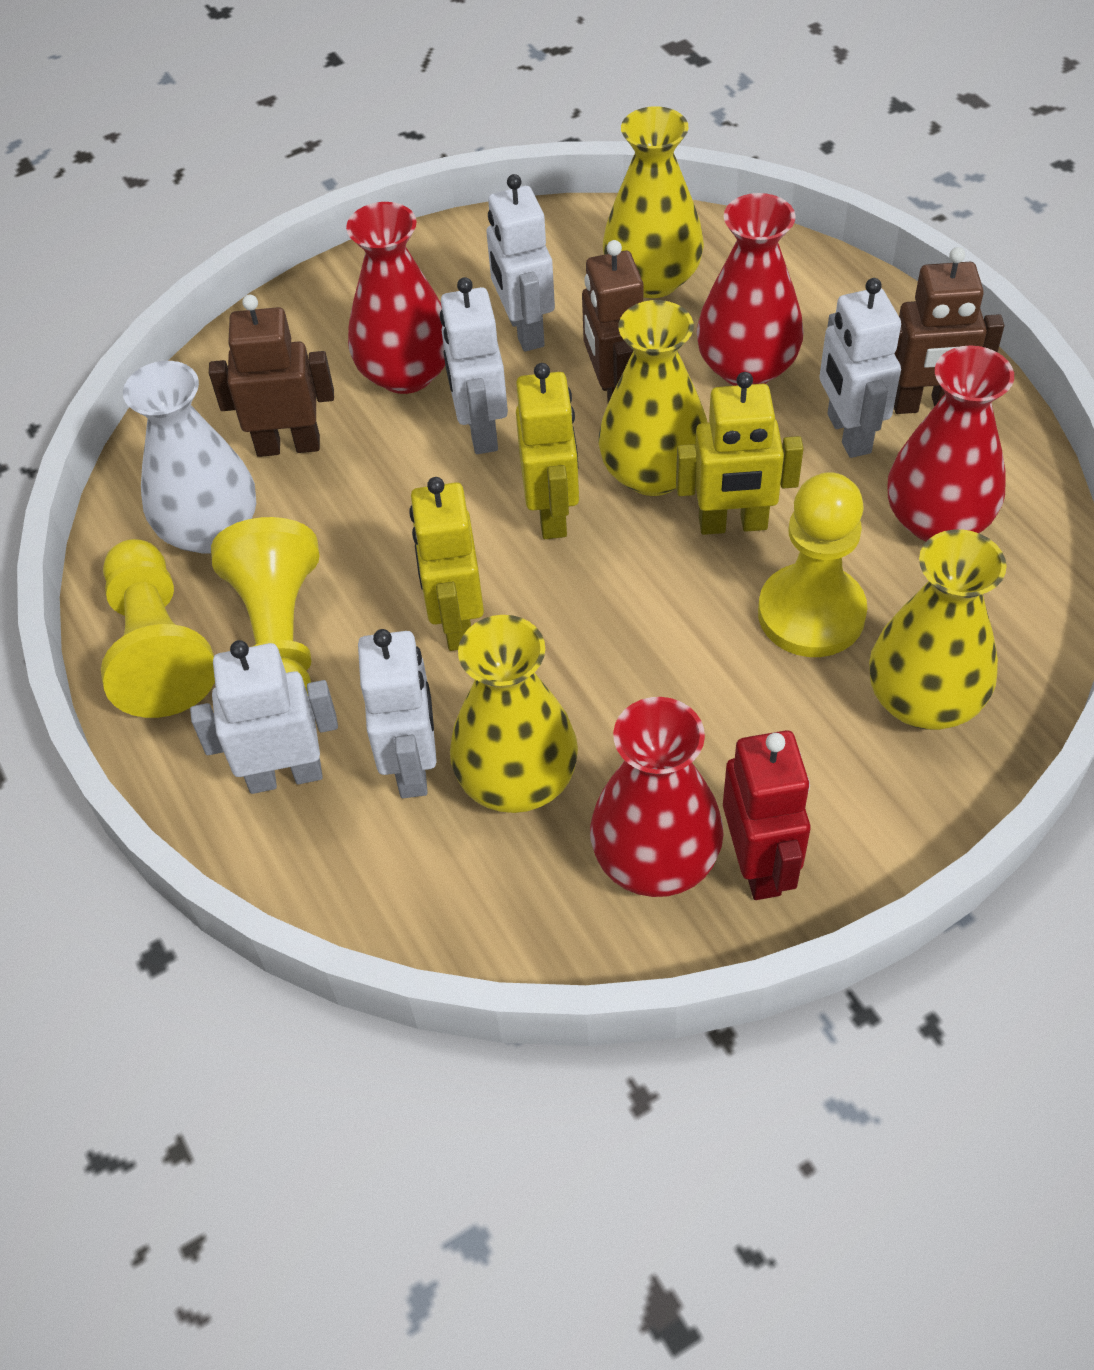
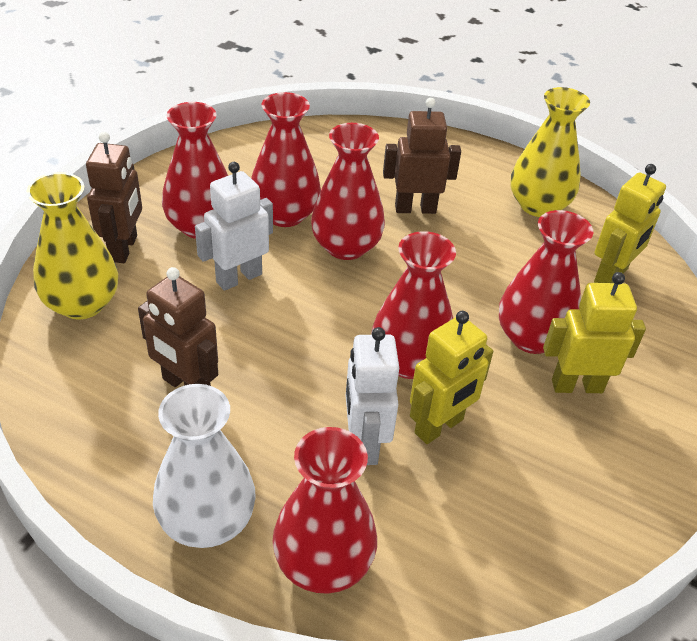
red robot: [723,730,811,900] = 1 -> none = 0
red vase: [346,202,445,394] [590,697,724,897] [697,193,804,386] [888,346,1014,542] = 4 -> [162,102,228,239] [251,92,321,227] [273,427,377,594] [311,123,385,260] [371,231,456,379] [499,210,593,354] = 6
white robot: [190,640,338,794] [358,629,437,798] [440,277,508,454] [486,174,555,352] [819,278,901,458] = 5 -> [195,162,273,291] [346,327,399,465] = 2
yellow pawn: [101,539,215,718] [211,517,320,694] [758,472,867,657] = 3 -> none = 0
yellow vase: [450,615,578,813] [598,300,708,496] [603,106,704,298] [869,529,1007,730] = 4 -> [27,172,118,319] [510,87,590,217] = 2

